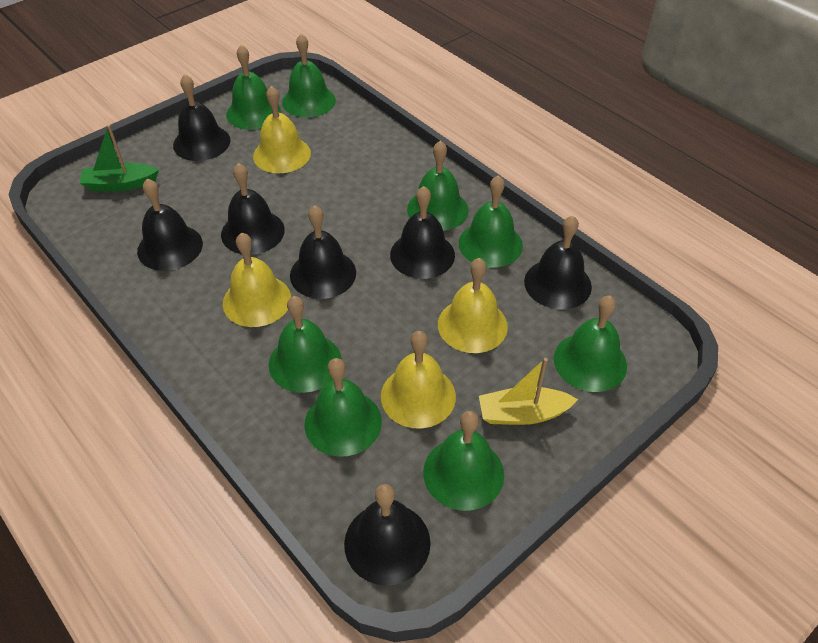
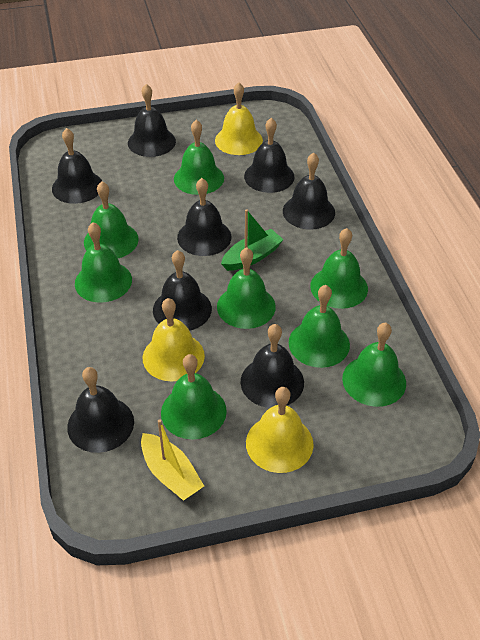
black bell: [137,178,203,271] [173,74,230,161] [221,163,285,255] [290,205,356,299] [344,484,430,586] [390,186,455,279] [524,216,592,310] = 7 -> [52,128,102,204] [67,367,134,453] [128,84,176,157] [153,250,212,331] [177,178,231,256] [241,324,304,408] [244,118,295,193] [283,153,335,229] = 8
yellow bell: [223,232,291,327] [253,86,311,173] [381,331,456,429] [438,258,508,353] = 4 -> [143,298,205,381] [215,82,263,155] [246,387,314,473] = 3

